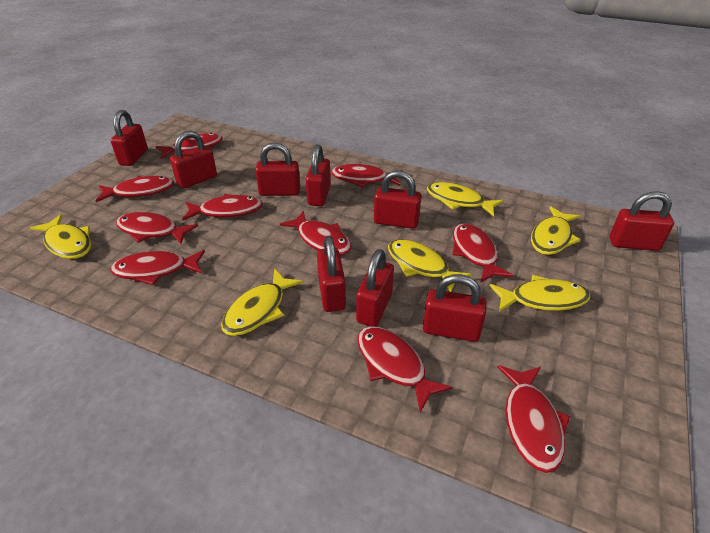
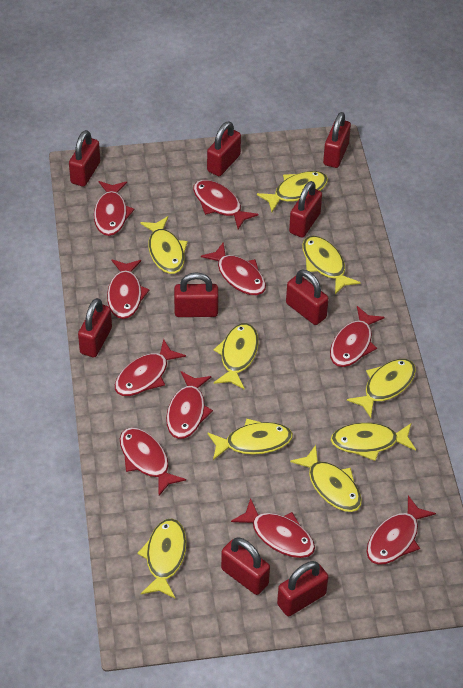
yellow fish: [30,214,91,259] [221,269,303,336] [388,239,472,292] [427,182,504,217] [490,275,590,312] [531,206,581,255] = 6 -> [137,519,187,599] [140,216,188,274] [207,419,293,460] [213,323,259,390] [257,171,328,212] [290,445,362,512] [302,236,361,294] [331,423,416,461] [347,359,416,418] = 9

